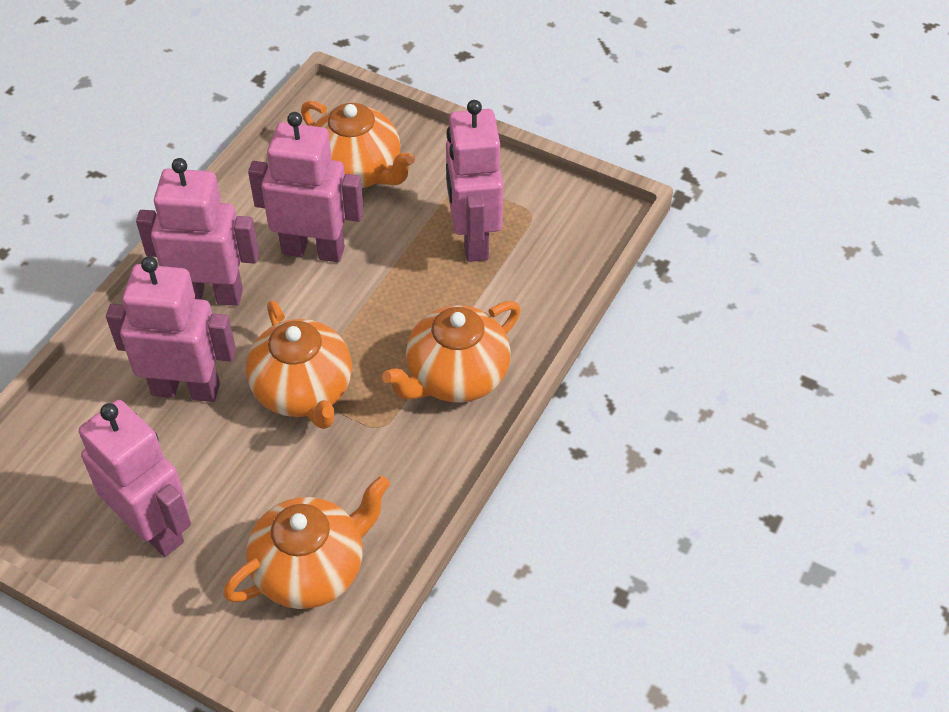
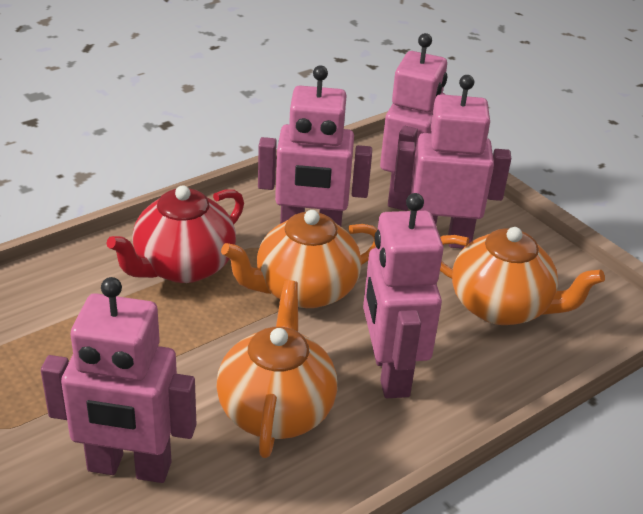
orange teapot: [223,476,390,609] [246,300,352,429] [301,101,415,188] [382,301,520,403] = 4 -> [216,280,337,458] [221,210,378,308] [440,227,605,325] = 3
red teapot: none = 0 -> [107,185,244,283] = 1

